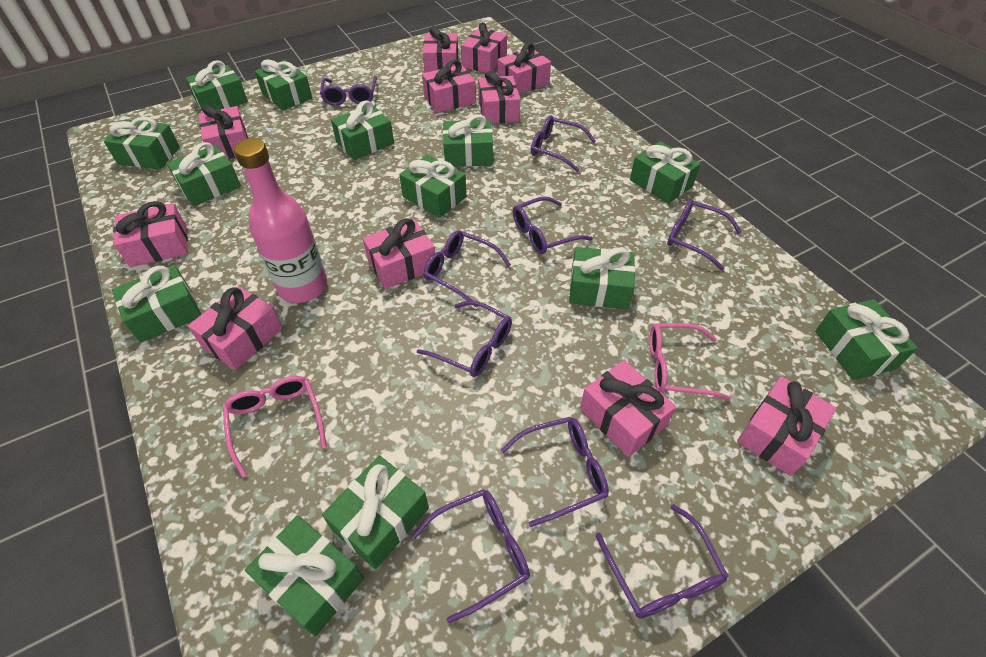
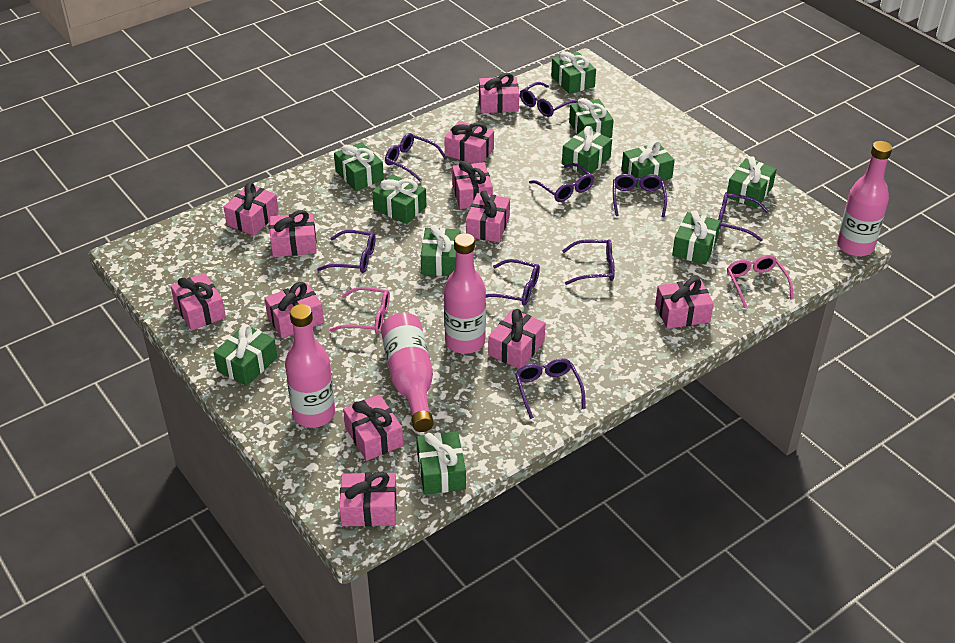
green gift: [104,117,180,170] [112,265,201,343] [167,142,241,207] [185,60,248,109] [245,515,364,636] [255,59,312,111] [322,456,429,569] [331,100,394,160] [399,155,466,218] [443,114,493,167] [569,247,635,309] [630,141,700,203] [815,299,918,380] = 13 -> [214,324,277,386] [334,142,384,191] [372,174,427,224] [417,431,466,495] [421,225,460,276] [551,51,596,94] [562,126,612,175] [569,98,614,138] [621,140,675,188] [672,210,721,265] [727,156,777,208] = 11
pink bottle: [234,138,327,303] = 1 -> [285,304,335,428] [381,313,434,432] [444,233,486,354] [837,141,892,257] = 4
pink gift: [113,201,188,267] [188,286,283,370] [198,105,248,159] [363,218,435,289] [422,26,458,73] [422,60,476,113] [461,22,507,73] [478,71,520,124] [498,43,551,95] [580,360,676,457] [737,376,836,476] = 11 -> [170,273,226,331] [224,183,279,235] [265,282,324,338] [269,210,317,257] [339,471,397,527] [343,394,403,461] [444,121,494,164] [452,161,493,209] [466,191,510,242] [479,73,519,113] [488,309,545,369] [655,277,714,329] = 12

